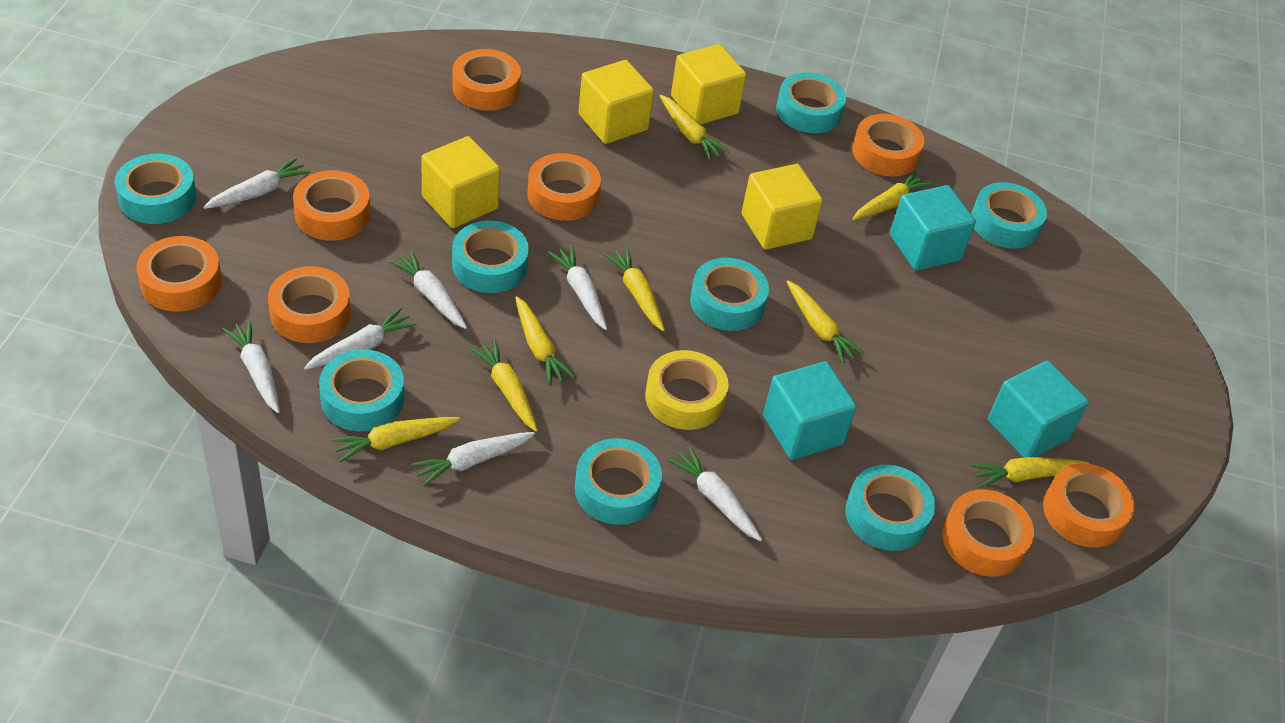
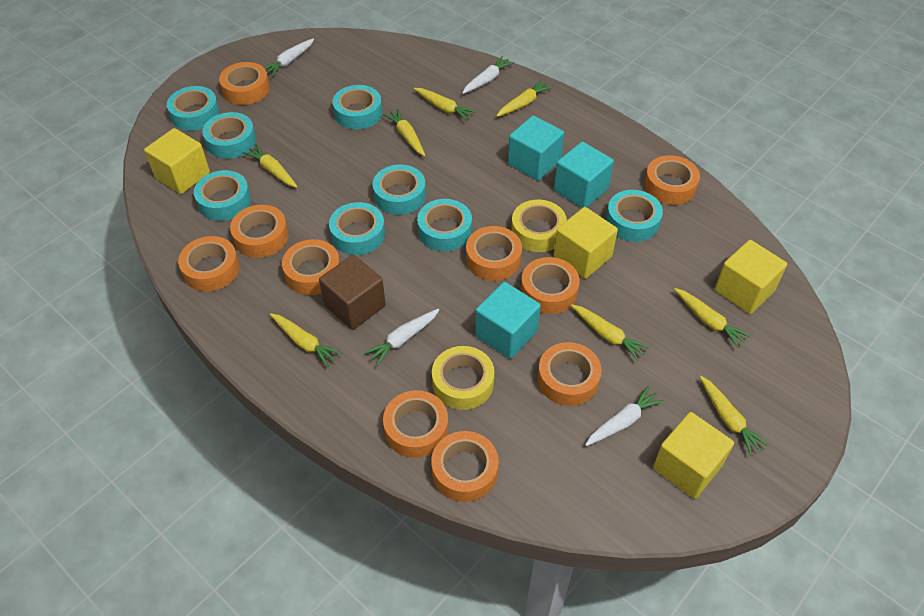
brown cube: none = 0 -> [319,255,386,330] = 1
orange tape: [136,236,222,312] [268,266,351,343] [293,170,370,241] [452,49,521,111] [528,153,601,221] [852,114,924,176] [942,490,1034,577] [1043,463,1135,548] = 8 -> [178,236,240,291] [219,62,270,105] [230,205,289,258] [282,239,340,295] [383,390,448,458] [431,431,499,502] [466,226,522,281] [521,257,580,314] [538,342,602,406] [644,155,700,205] = 10
white carrot: [203,157,310,209] [222,320,280,413] [304,308,417,370] [389,250,467,329] [411,432,535,487] [548,246,607,330] [667,446,762,541] = 7 -> [264,38,314,77] [364,309,440,366] [462,56,514,94] [585,386,664,446] = 4
yellow tape: [645,350,728,430] = 1 -> [432,346,494,410] [511,200,567,252] = 2

